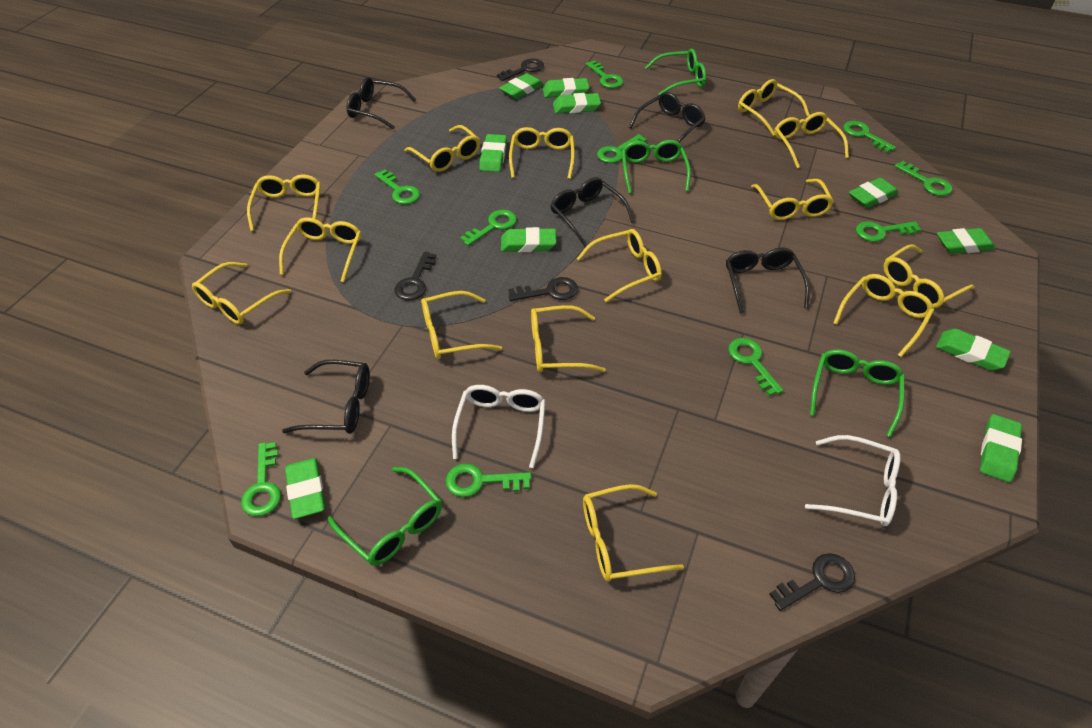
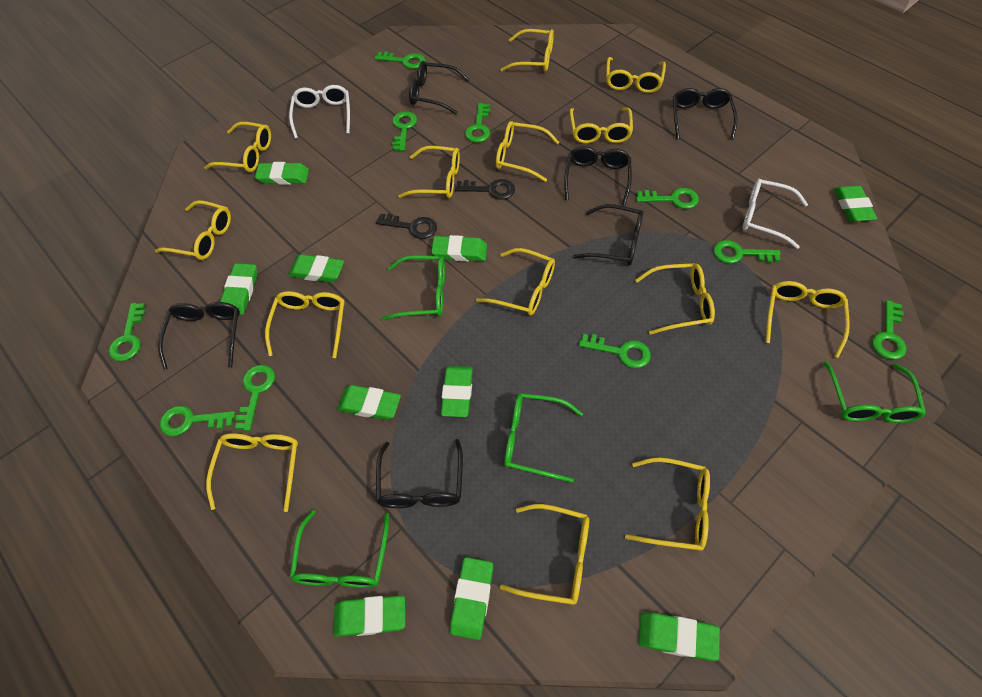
black glasses: [282,360,370,434] [346,77,416,130] [550,177,634,246] [629,92,706,143] [726,248,810,314] = 5 -> [158,302,240,369] [376,439,463,508] [409,61,470,114] [564,146,632,205] [573,204,643,265] [673,88,738,140] = 6
black key: [395,252,437,301] [497,59,544,81] [509,277,578,301] [769,553,855,611] = 4 -> [376,213,437,239] [455,179,515,200] = 2

